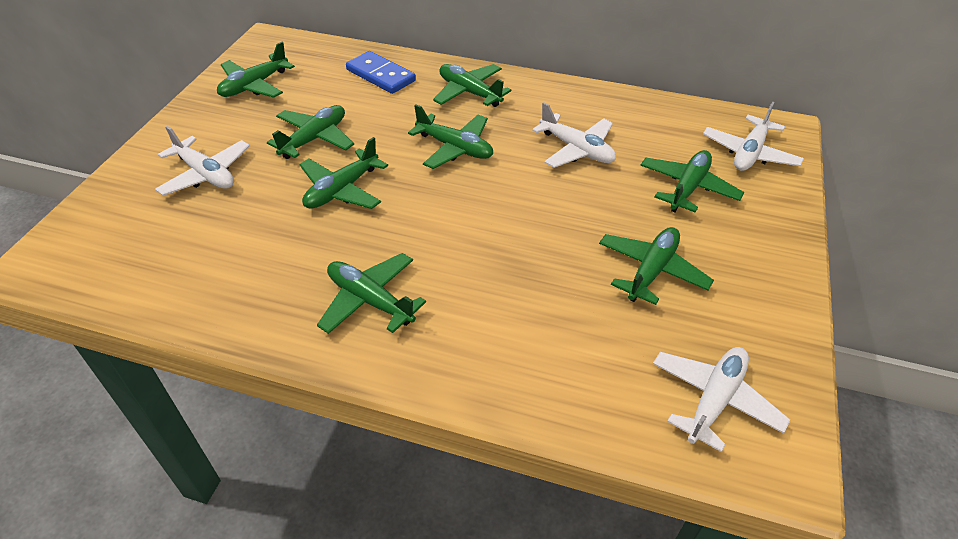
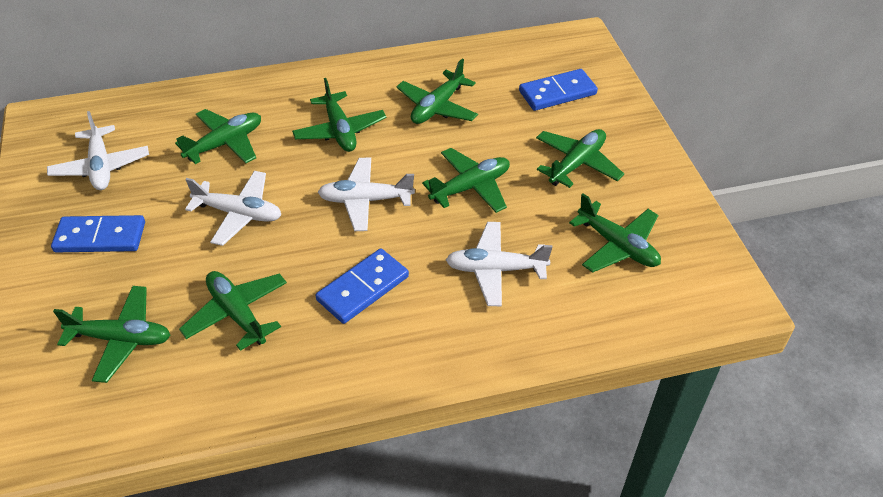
blue domino: [346,51,416,94] = 1 -> [51,215,145,252] [316,249,409,324] [519,69,598,111] = 3

